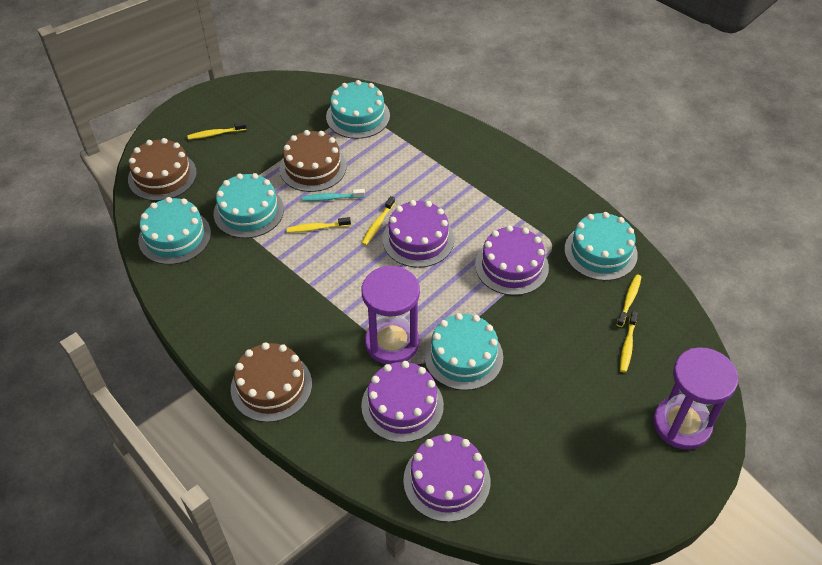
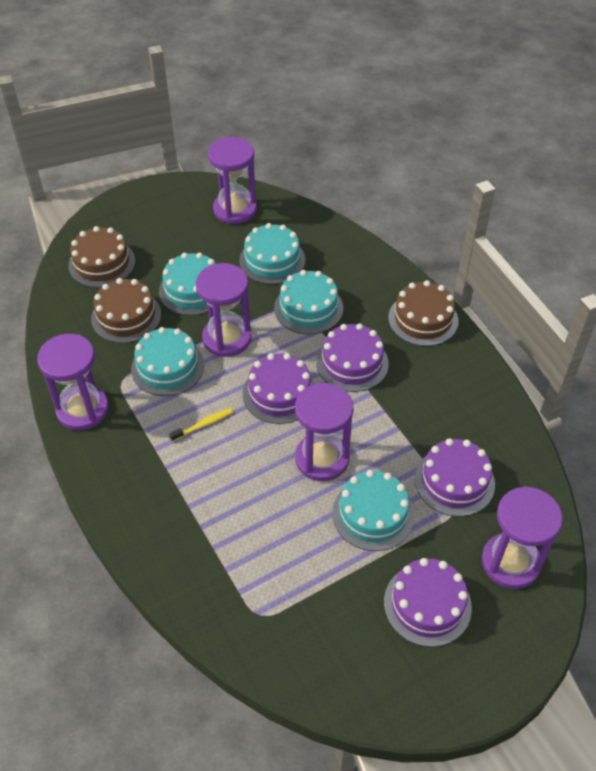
purple hourglass: [362,266,420,364] [653,347,738,450] = 2 -> [37,334,109,430] [196,263,252,357] [208,137,257,224] [295,383,354,481] [482,486,563,589] = 5
turquoise toothbrush: [302,189,365,201] = 1 -> none = 0
yellow toothbrush: [187,122,247,140] [287,217,351,233] [362,196,395,245] [616,274,641,327] [620,311,638,373] = 5 -> [169,408,233,442] = 1

